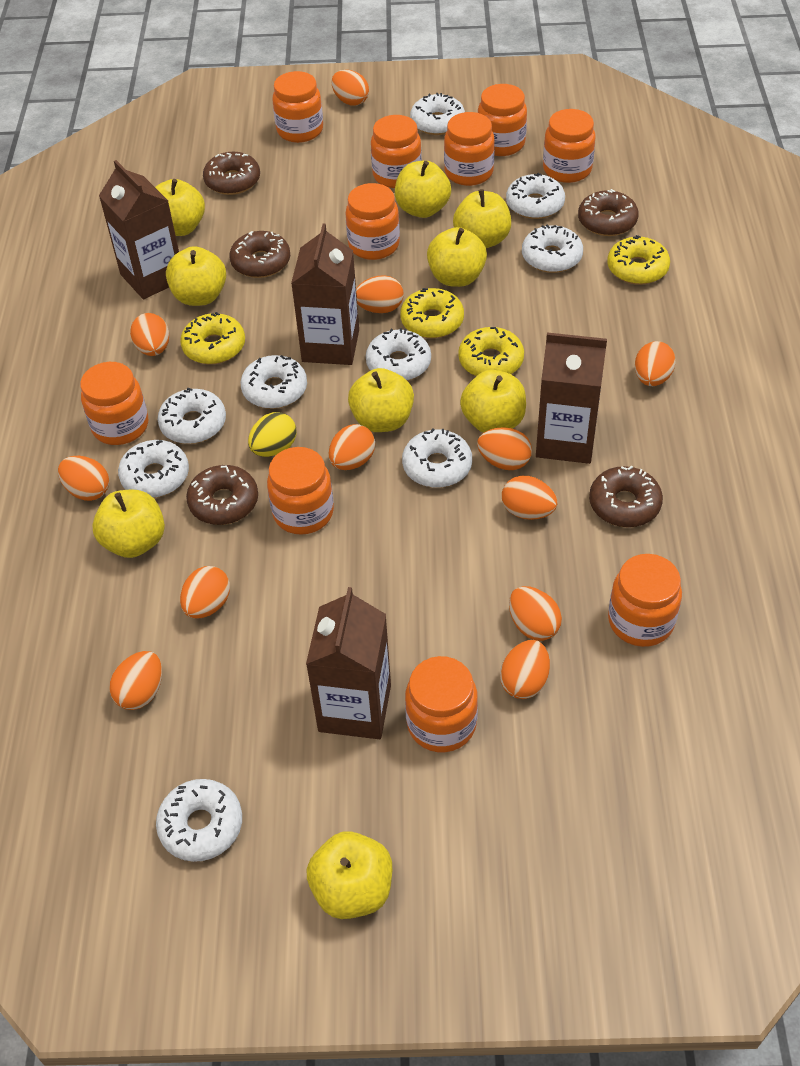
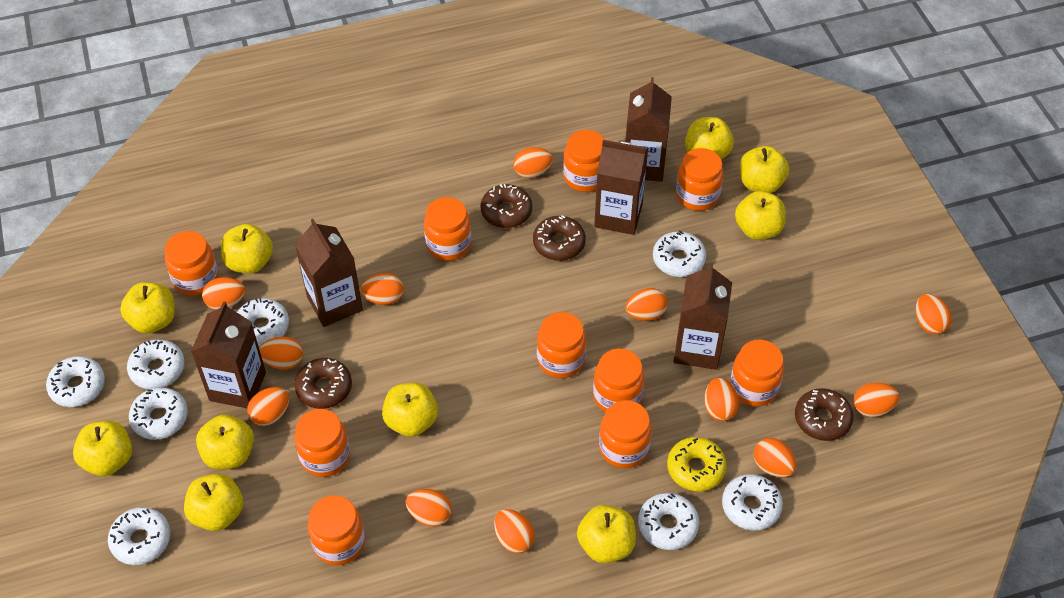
brown carton: [99,160,179,299] [291,224,359,365] [306,587,391,739] [536,332,607,464] = 4 -> [191,301,266,408] [295,219,363,327] [594,140,648,235] [625,77,672,182] [674,263,732,370] = 5
brown donut: [186,465,258,525] [203,152,260,195] [229,231,290,278] [578,189,639,236] [589,466,663,527] = 5 -> [294,358,352,409] [481,184,532,228] [533,215,586,261] [795,388,853,441] = 4
white donut: [118,440,189,498] [156,779,242,862] [158,388,226,444] [240,355,307,409] [366,328,431,381] [402,428,472,488] [410,93,465,135] [506,173,565,219] [522,224,583,273] = 9 -> [46,356,105,407] [108,507,171,565] [127,339,185,389] [129,387,188,440] [237,298,289,347] [638,493,699,550] [653,231,706,277] [722,474,783,531] = 8
yellow apple: [92,490,165,558] [155,179,205,236] [166,246,226,306] [307,831,392,919] [348,368,414,432] [395,160,451,218] [427,227,487,287] [453,189,511,248] [460,370,526,433] = 9 -> [73,421,132,476] [120,282,175,333] [184,474,243,531] [196,414,254,470] [221,224,273,273] [382,383,438,437] [577,505,636,564] [685,117,734,159] [735,191,786,240] [740,146,789,193] = 10
yellow donut: [180,312,245,364] [400,288,464,338] [458,327,524,376] [607,235,670,285] = 4 -> [667,437,727,491] = 1
yellow egg: [248,412,296,457] = 1 -> none = 0

